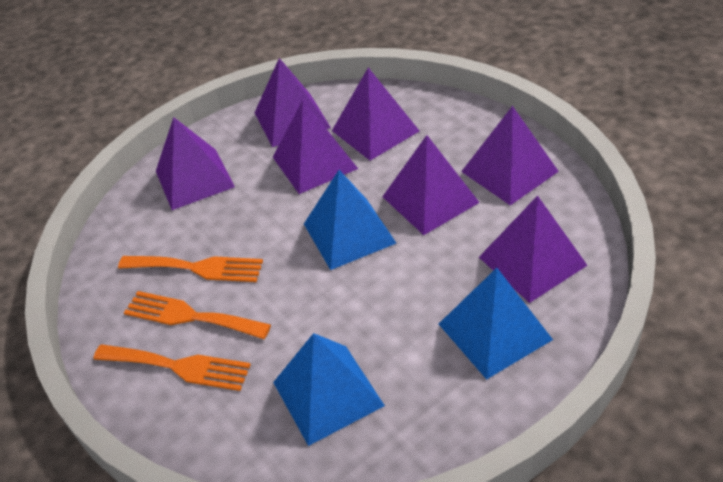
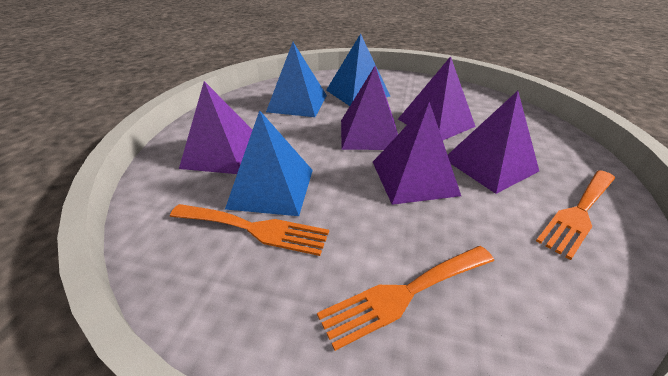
purple pyramid: [156,117,235,210] [254,58,331,147] [273,100,358,194] [332,67,419,161] [382,135,480,235] [461,106,559,205] [479,195,587,303] = 7 -> [179,81,252,174] [341,66,398,150] [373,102,461,205] [398,56,476,140] [448,91,539,194] = 5

